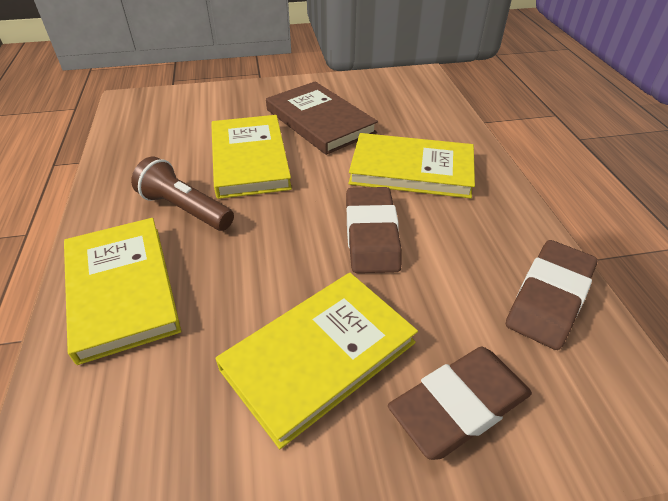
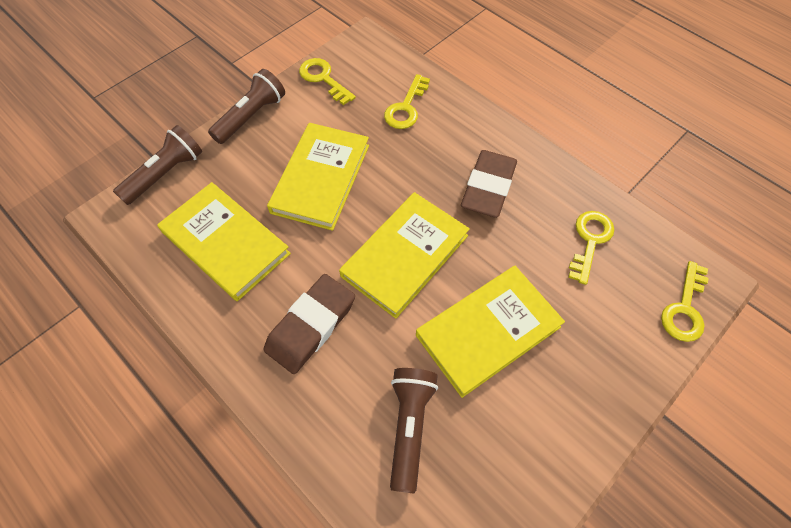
brown book: [266,81,378,155] = 1 -> none = 0
brown eraser: [346,187,402,273] [388,347,532,460] [506,240,597,350] = 3 -> [264,274,355,374] [461,150,517,218] = 2
brown flashlight: [131,157,234,231] = 1 -> [113,125,202,205] [208,69,285,144] [390,368,438,494] = 3
yellow key: none = 0 -> [299,58,356,105] [384,74,430,129] [568,211,614,285] [661,261,708,342] = 4

